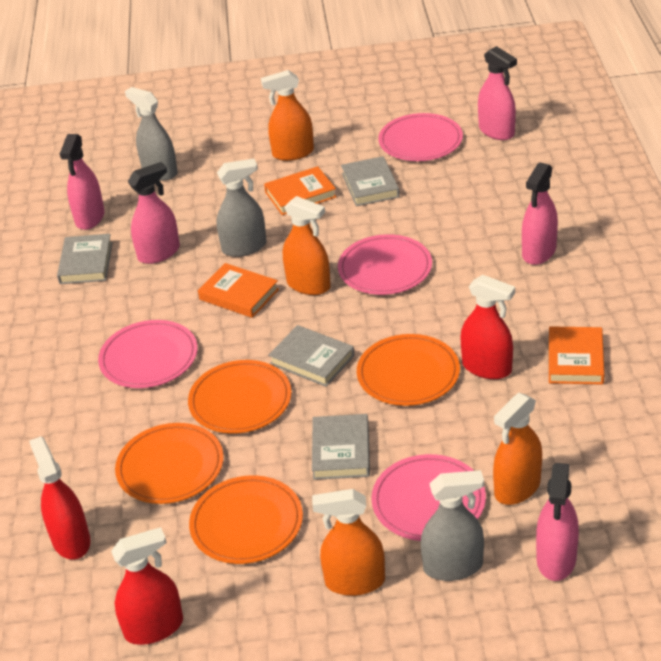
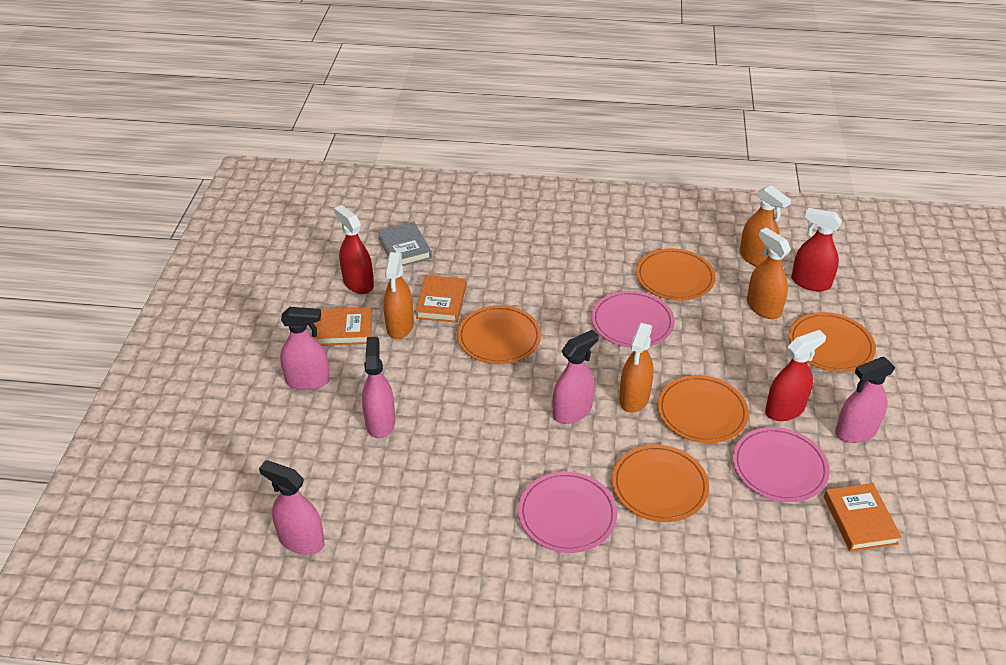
grey book: [57,234,113,284] [268,325,355,387] [312,414,370,480] [341,156,400,206] = 4 -> [378,221,432,266] = 1
grey spray bottle: [125,87,178,181] [217,159,267,257] [421,470,484,581] = 3 -> none = 0
orange plate: [115,423,224,504] [188,360,292,434] [189,476,303,564] [357,334,460,406] = 4 -> [457,305,541,364] [612,445,709,522] [636,248,716,301] [657,375,749,443] [789,312,876,372] = 5
pink plate: [98,320,198,388] [338,234,432,295] [371,454,486,541] [378,113,463,161] = 4 -> [518,471,617,553] [592,291,675,348] [733,427,830,502] = 3

